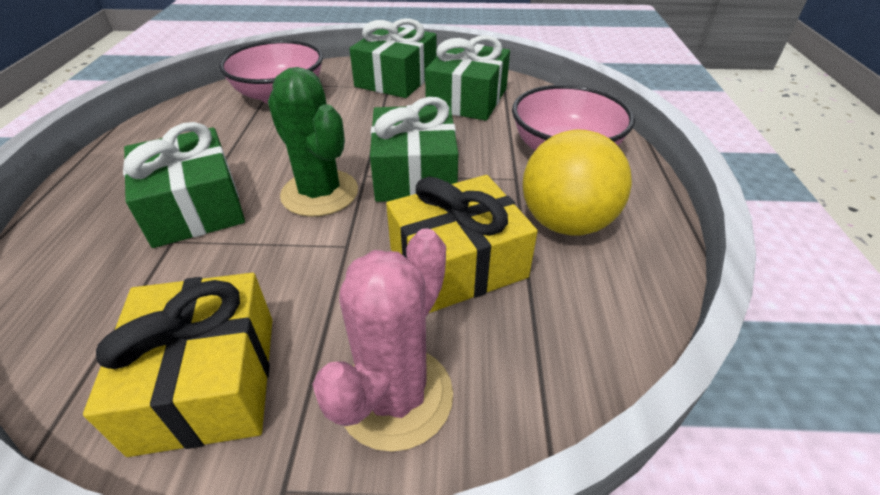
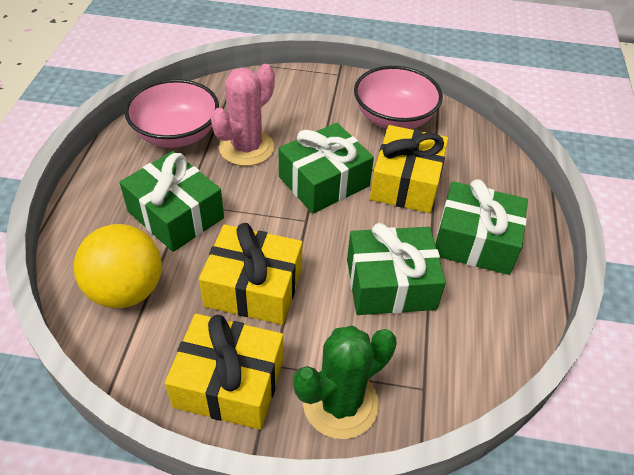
yellow gift: [83,273,272,457] [386,175,538,313] = 2 -> [165,314,283,430] [199,223,303,325] [370,125,448,213] = 3

